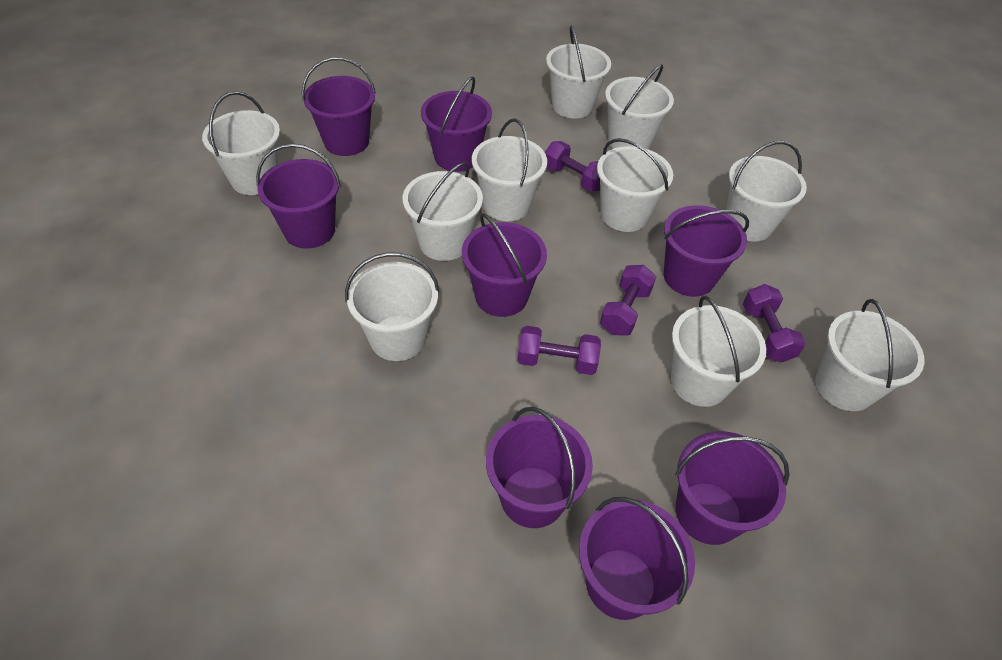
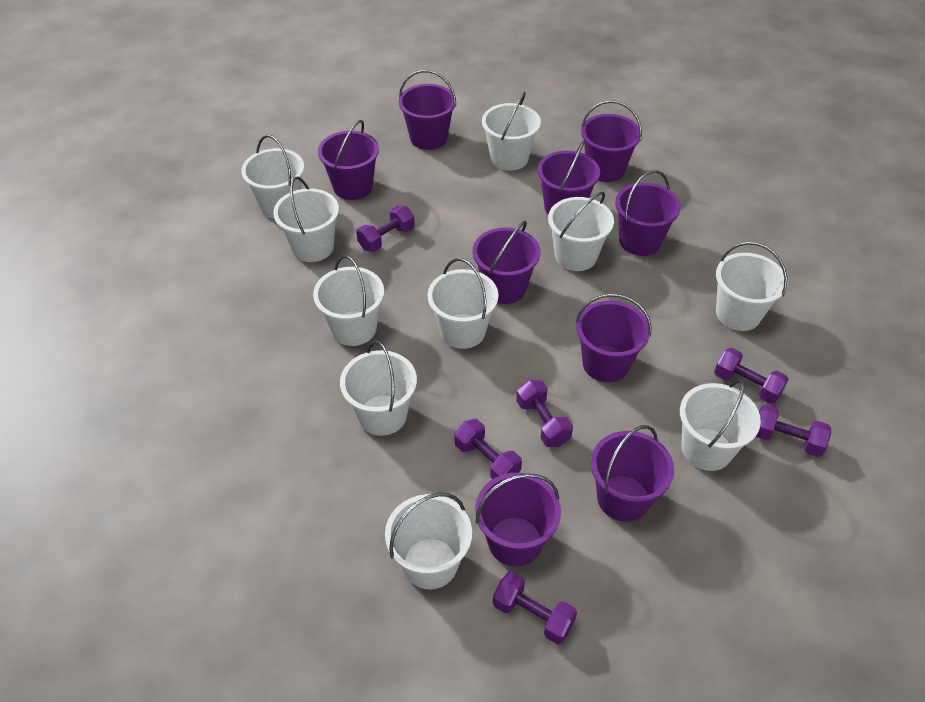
purple bucket: [256,143,341,249] [302,57,376,156] [421,76,492,172] [462,213,547,317] [486,407,593,528] [579,497,695,620] [664,205,749,297] [675,431,789,545] = 8 -> [318,120,379,200] [399,70,456,150] [473,221,540,304] [475,473,561,566] [538,140,600,215] [575,294,652,383] [581,100,642,182] [591,425,674,522] [615,170,681,256] = 9
purple dumbbell: [517,326,601,375] [545,141,600,192] [600,265,656,336] [743,284,806,363] = 4 -> [356,205,415,252] [454,419,522,479] [493,572,577,644] [516,380,573,447] [714,348,788,404] [756,404,831,457] = 6

